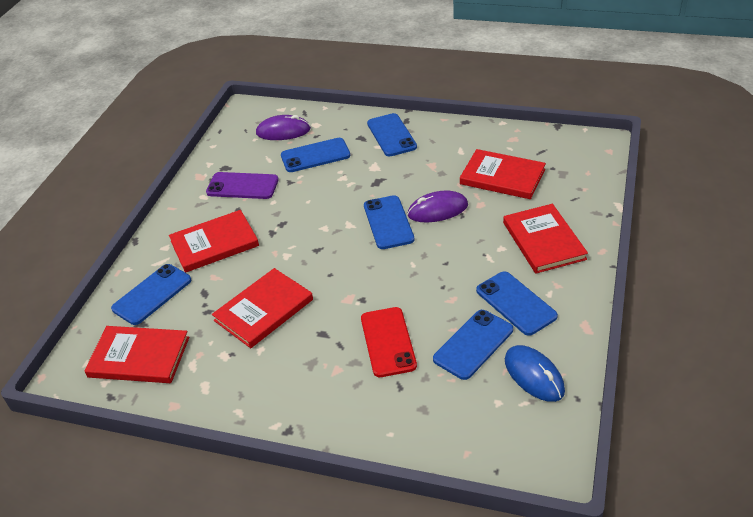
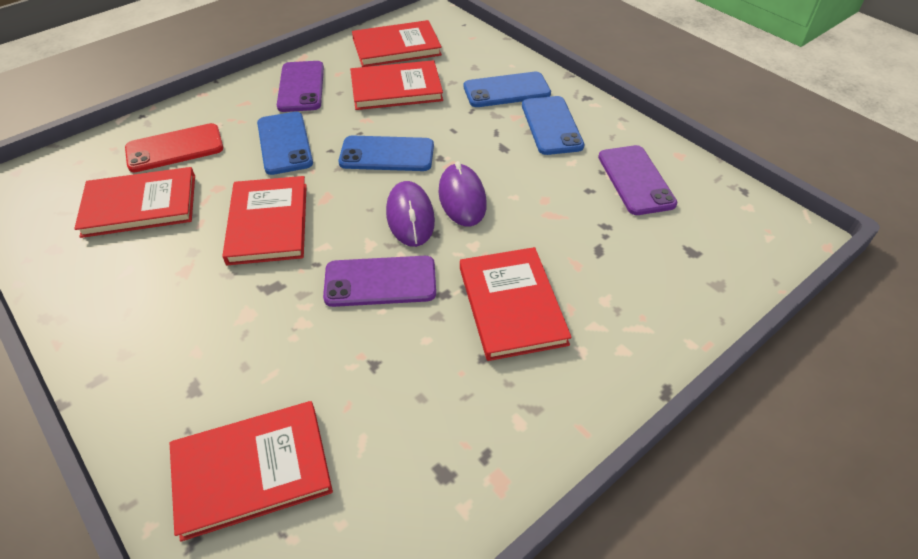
blue mouse: [505,345,565,402] = 1 -> none = 0
blue phone: [111,264,191,325] [281,138,350,172] [364,195,414,249] [367,113,417,156] [433,310,513,380] [476,271,558,336] = 6 -> [257,112,313,175] [339,135,434,171] [464,72,551,107] [522,96,584,155] = 4
purple phone: [206,172,279,199] = 1 -> [277,61,324,112] [323,256,436,307] [598,145,677,215] = 3
red book: [84,326,189,383] [169,210,259,273] [212,268,313,348] [460,149,546,199] [503,204,588,274] = 5 -> [74,167,195,238] [170,401,333,542] [222,176,307,265] [350,60,443,110] [352,20,442,67] [460,247,572,361] = 6

